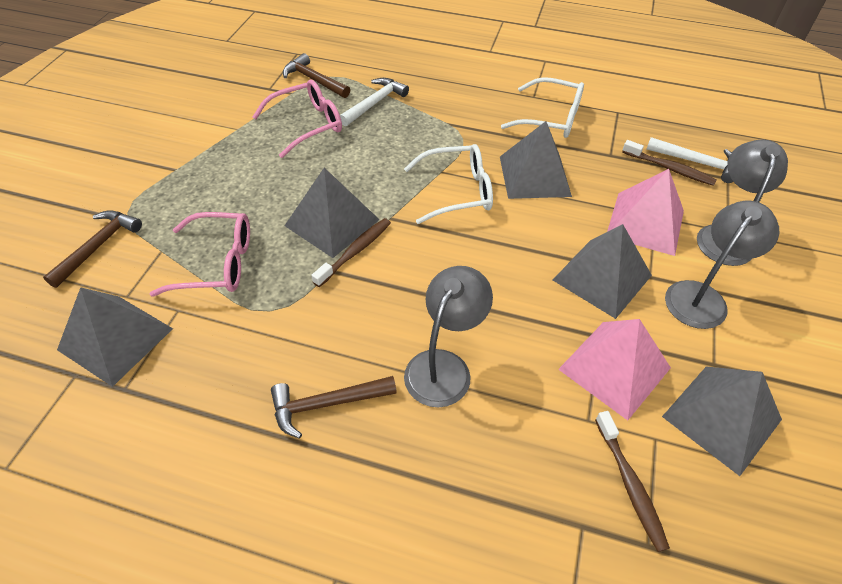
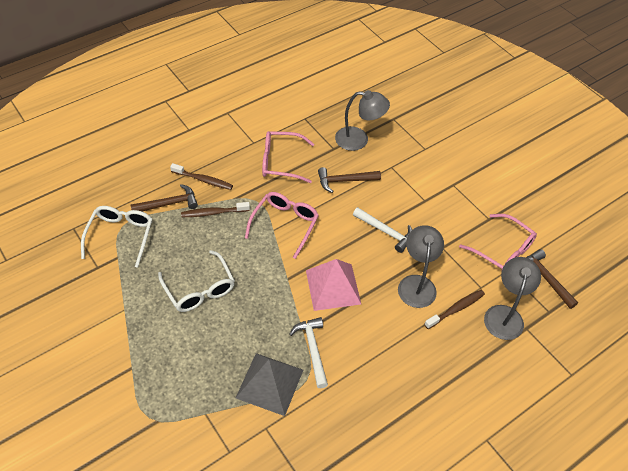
grey pyramid: [57,287,173,387] [284,168,380,258] [500,121,572,199] [553,224,652,319] [662,366,782,476] = 5 -> [236,353,303,416] = 1
pink glasses: [150,212,250,297] [253,79,342,158] = 2 -> [245,192,319,259] [262,131,314,183] [459,214,537,272] = 3
pink pyramid: [558,319,671,420] [607,169,684,256] = 2 -> [306,259,361,311] = 1

